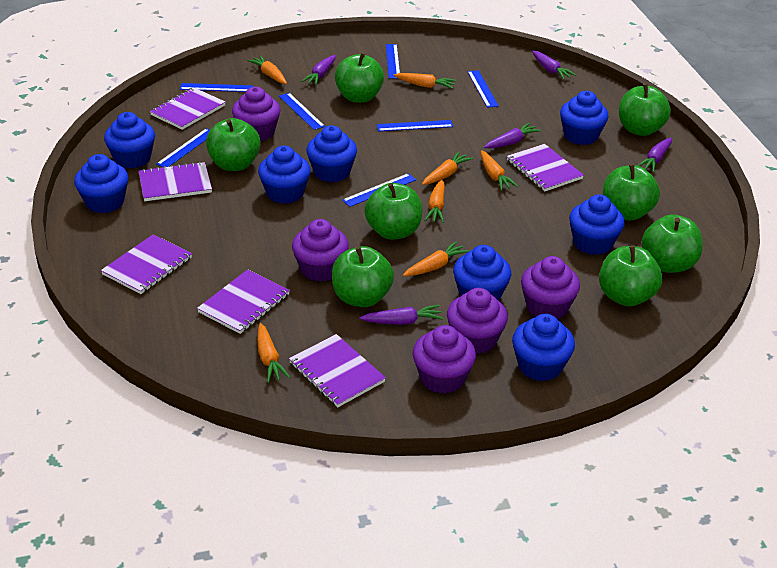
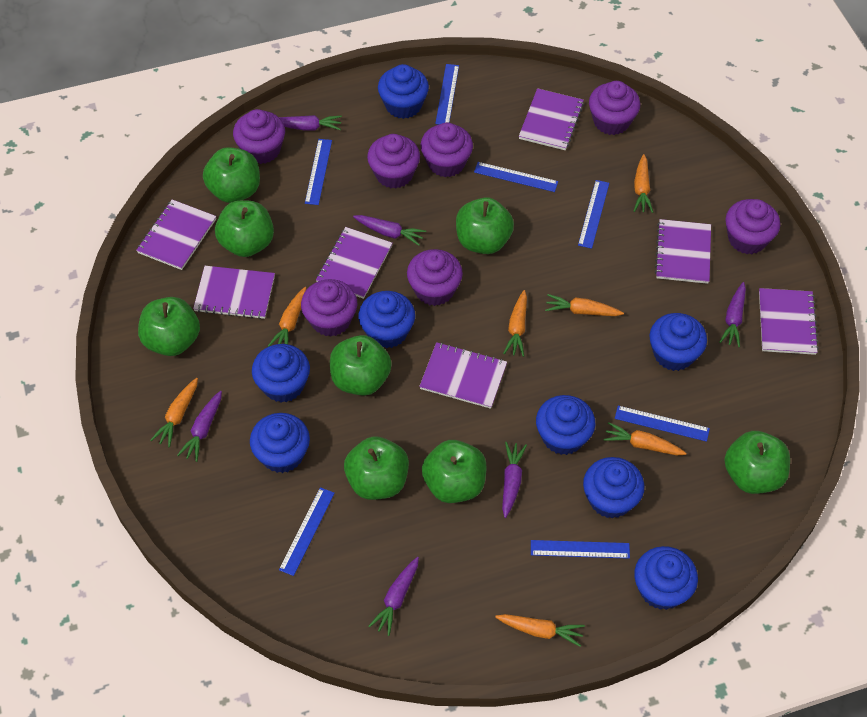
purple carrot: [301,55,336,85] [359,305,443,325] [484,123,541,148] [532,51,576,80] [637,138,672,172] = 5 -> [177,391,222,462] [279,115,342,131] [353,215,426,246] [368,557,419,636] [502,442,527,518] [719,282,746,347] = 6
purple cupcake: [232,87,281,141] [292,219,349,282] [413,325,476,394] [447,288,508,354] [521,256,580,319] = 5 -> [233,109,285,164] [301,279,357,337] [367,134,420,189] [407,249,463,306] [421,122,473,177] [589,81,640,135] [726,199,780,254] = 7
purple notebook: [101,234,192,294] [139,162,212,201] [150,88,225,130] [197,269,290,334] [289,334,386,407] [507,144,584,191] = 6 -> [136,199,216,270] [193,266,275,319] [316,227,392,299] [419,342,507,409] [519,88,584,150] [655,219,711,284] [759,288,819,355] = 7

